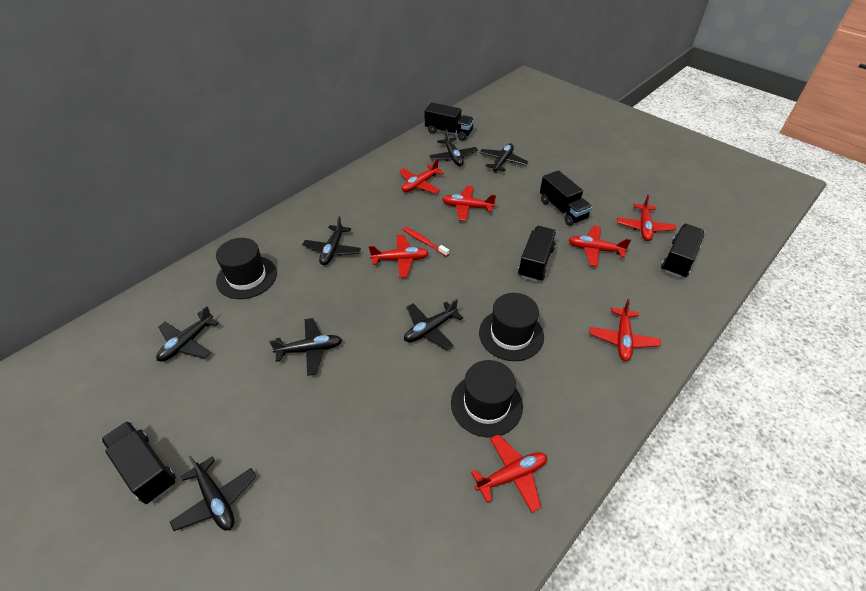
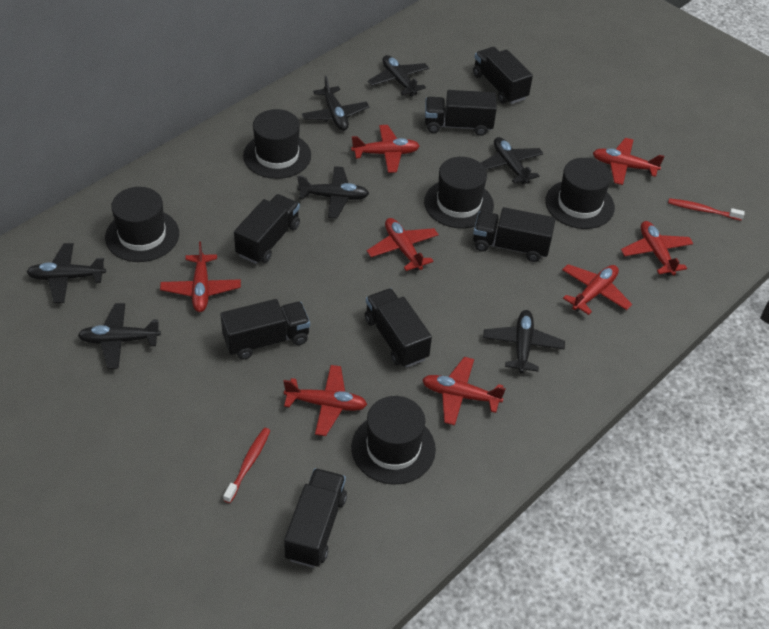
black hat: [216,238,277,299] [451,360,523,437] [479,293,544,361] = 3 -> [105,187,179,262] [243,109,311,179] [351,396,436,484] [424,157,494,228] [545,158,615,229] = 5
black truck: [101,421,176,504] [425,102,474,141] [518,226,557,282] [540,170,592,226] [661,224,705,278] = 5 -> [220,299,310,360] [234,194,300,264] [284,468,347,568] [365,288,432,368] [425,90,497,136] [473,47,533,104] [473,207,556,262] = 7
red plane: [369,235,429,278] [399,158,444,194] [442,186,496,221] [471,434,547,513] [569,226,631,267] [590,299,661,361] [617,195,676,241] = 7 -> [160,241,241,312] [283,365,367,436] [351,125,420,173] [367,218,439,271] [422,357,506,425] [562,264,632,315] [593,138,665,185] [621,221,694,275] = 8
red toothbrush: [402,227,449,257] = 1 -> [223,428,271,503] [668,198,745,221] = 2

